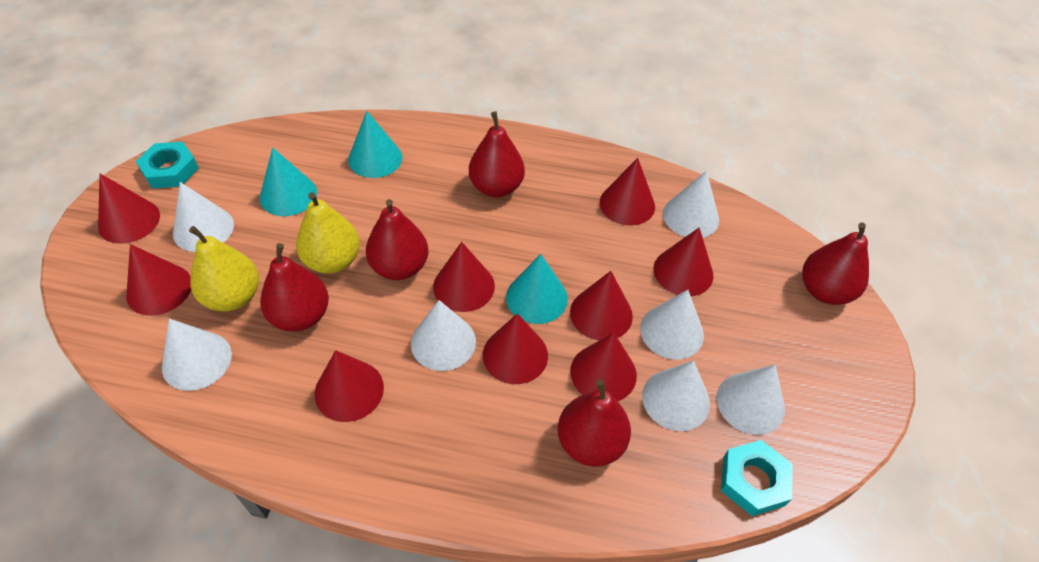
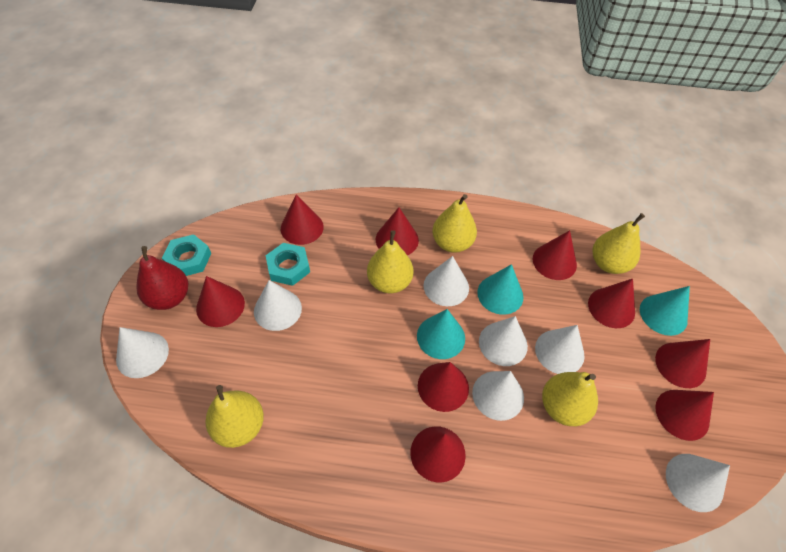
red pear: [260,243,329,332] [366,199,428,280] [469,111,525,197] [558,380,631,467] [802,222,869,305] = 5 -> [136,246,188,310] = 1
yellow pear: [189,226,259,311] [296,192,360,274] = 2 -> [205,385,264,448] [367,230,414,293] [432,194,477,253] [542,372,598,426] [593,213,645,274] = 5

